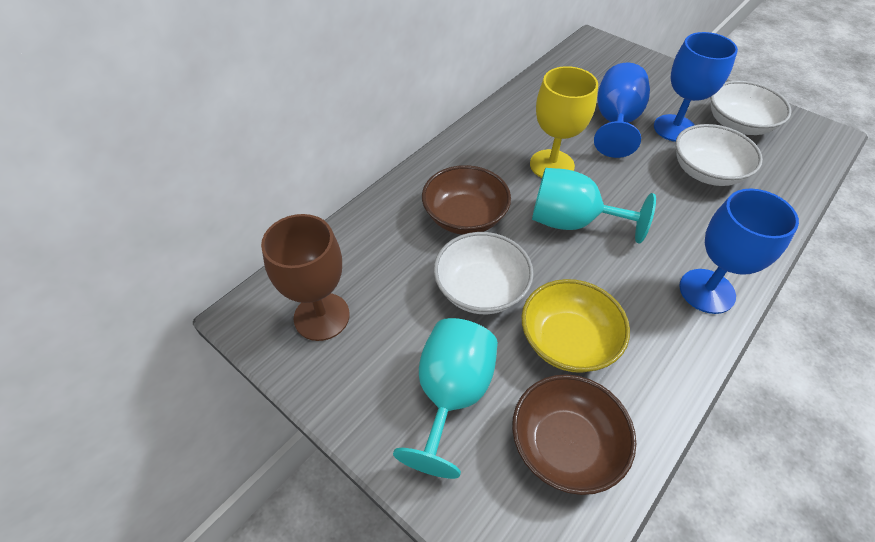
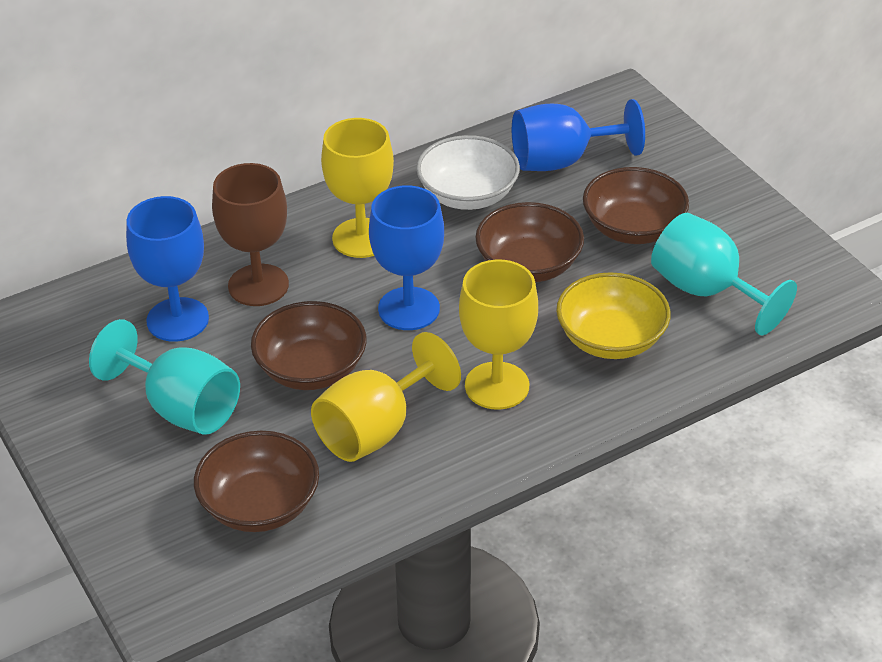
brown bowl: [422,165,511,235] [512,374,636,495] = 2 -> [194,431,319,532] [251,301,366,390] [475,202,584,282] [583,167,689,244] = 4
white bowl: [434,232,534,314] [676,124,763,186] [710,81,792,135] = 3 -> [416,135,520,210] = 1
yellow goblet: [530,66,598,178] = 1 -> [311,332,461,462] [321,118,394,258] [459,259,538,410] = 3

